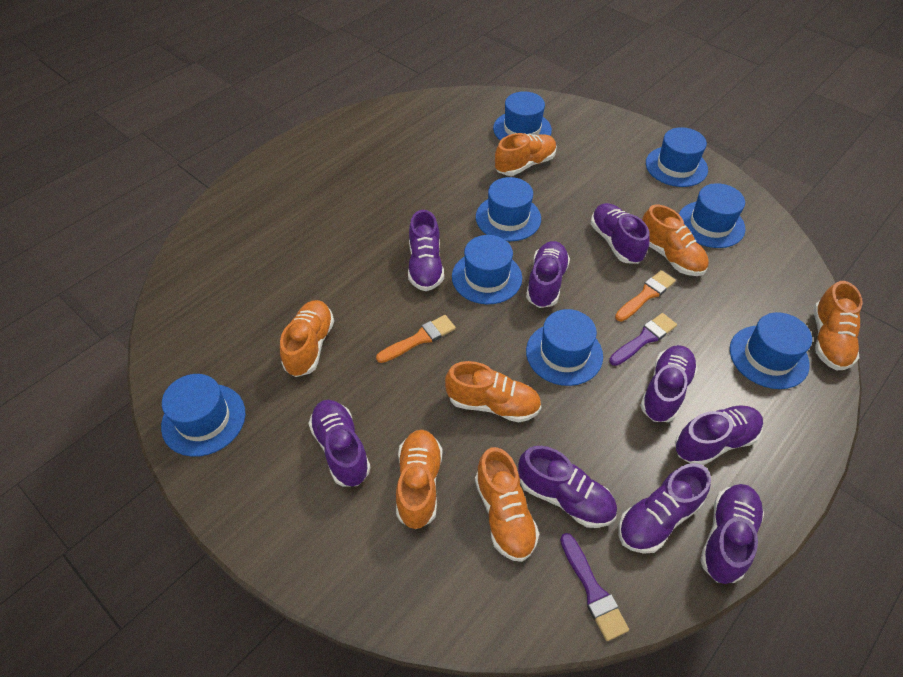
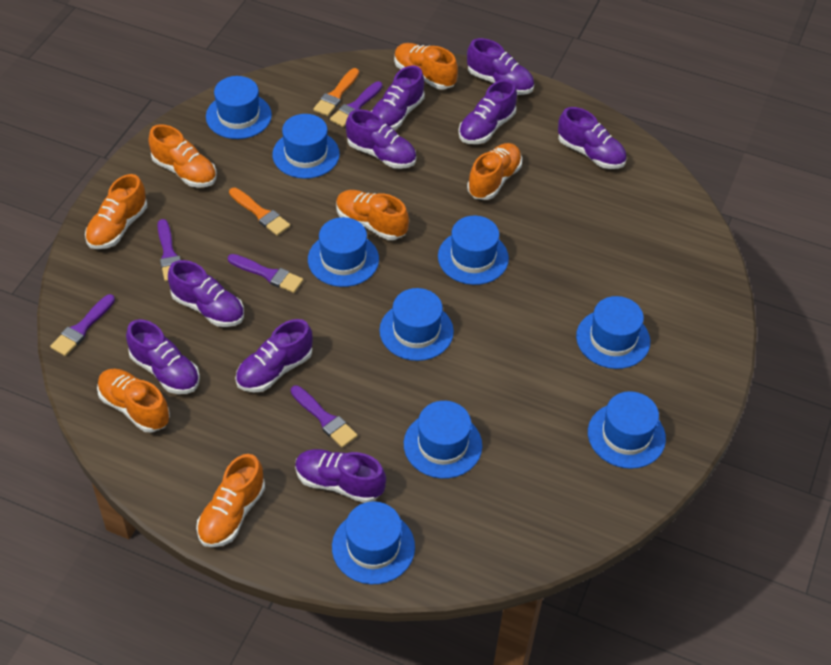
blue hat: [161,374,246,457] [452,235,522,304] [476,177,541,241] [493,91,552,141] [526,309,603,386] [646,127,708,187] [679,183,745,248] [730,312,812,389] = 8 -> [206,76,272,139] [272,114,340,179] [308,217,379,287] [332,502,415,584] [379,288,454,361] [404,401,482,479] [438,216,509,285] [576,296,650,369] [588,391,666,469] = 9
purple brush: [560,533,629,641] [609,313,677,366] = 2 -> [50,294,115,356] [157,219,181,282] [228,254,303,293] [291,385,357,448] [330,81,383,127] = 5

